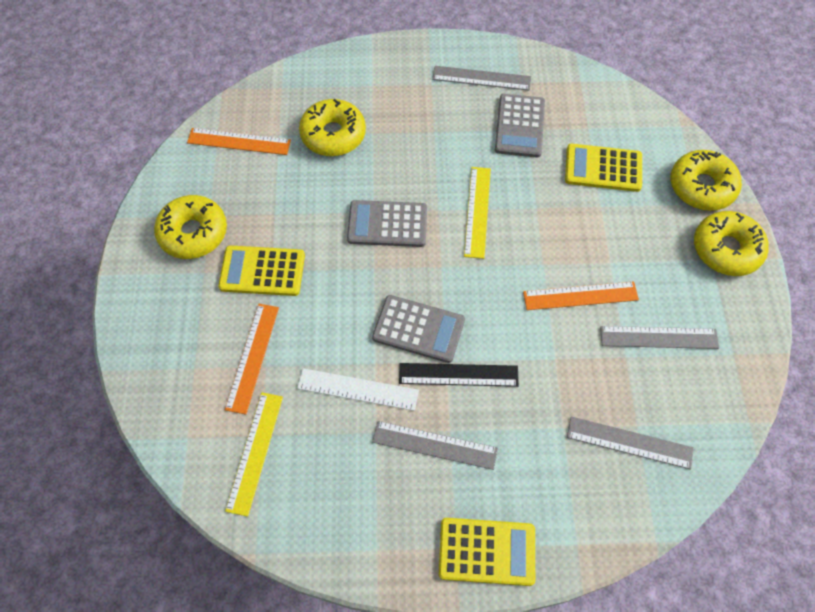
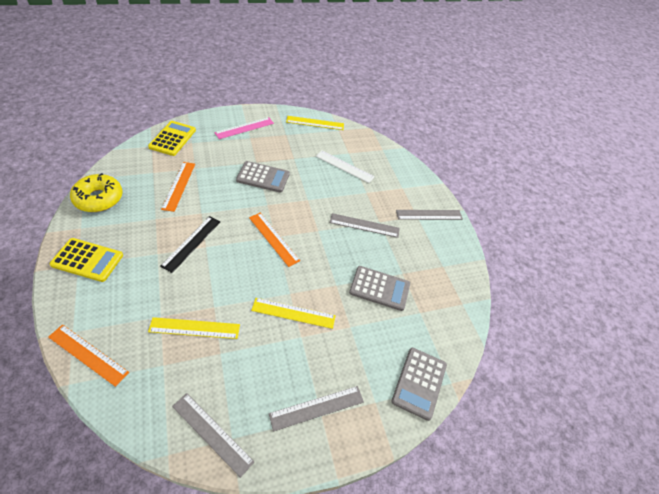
pink ruler: none = 0 -> [214,117,274,139] = 1
yellow calculator: [218,245,305,296] [439,518,535,586] [565,144,642,192] = 3 -> [49,238,123,282] [148,121,196,156] = 2
yellow donut: [154,195,227,259] [299,99,366,156] [670,150,742,211] [694,211,769,276] = 4 -> [70,173,123,212] = 1
yellow ruler: [225,392,283,517] [464,167,491,259] = 2 -> [148,317,240,339] [251,298,336,329] [286,116,344,130] = 3

